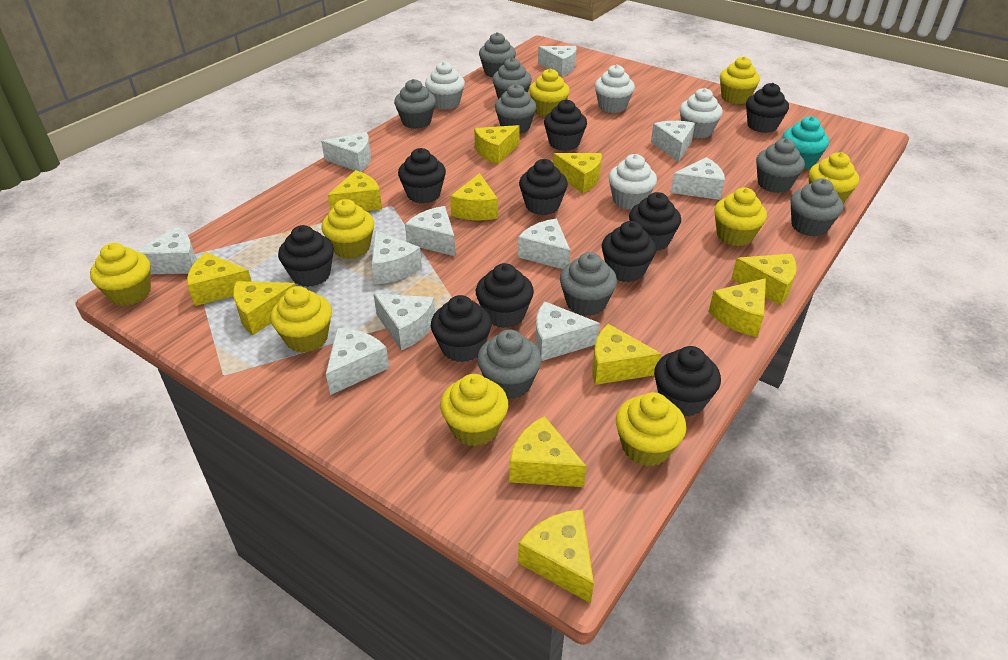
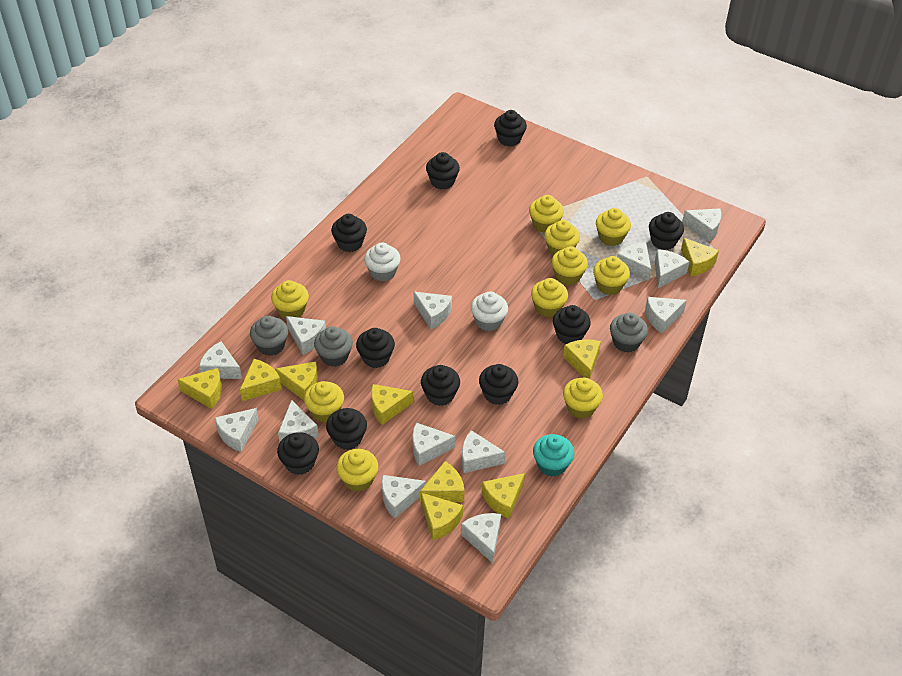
grey cupcake: [394,79,436,129] [477,329,542,399] [479,32,516,78] [492,58,532,99] [495,84,537,134] [560,252,617,316] [756,138,805,193] [791,179,843,236] = 8 -> [250,316,288,356] [314,326,353,367] [610,313,648,352] = 3
white cheese: [136,227,197,274] [321,132,371,172] [326,328,389,395] [372,230,422,284] [374,294,435,350] [405,206,456,257] [518,219,571,269] [535,301,600,361] [538,46,576,76] [651,121,695,162] [671,157,725,200] = 11 -> [199,341,242,379] [215,408,259,452] [278,400,319,442] [286,316,326,355] [382,475,426,519] [413,423,456,466] [414,292,452,329] [461,513,501,563] [462,430,506,473] [617,242,651,281] [645,297,687,333] [655,249,689,288] [682,208,721,242] = 13
white cupcake: [425,61,465,110] [595,64,635,113] [608,154,657,210] [680,88,723,138] = 4 -> [364,243,401,282] [471,291,508,331] = 2
yellow cheese: [187,252,252,306] [233,281,296,335] [328,170,382,211] [450,173,498,221] [474,125,520,164] [509,416,586,487] [518,509,594,603] [553,153,602,193] [592,324,661,385] [709,278,766,337] [731,254,797,306] = 11 -> [177,368,222,409] [240,359,282,401] [275,361,318,400] [371,384,413,425] [420,461,464,502] [421,493,463,540] [482,473,525,519] [563,339,601,379] [681,238,719,276] = 9
yellow cupcake: [90,243,151,306] [271,286,332,353] [321,199,374,259] [440,374,508,446] [529,69,570,117] [616,392,686,466] [714,188,767,246] [720,56,760,104] [809,152,859,204] = 9 -> [271,280,309,319] [304,381,344,423] [336,449,378,492] [529,195,564,233] [531,278,568,317] [545,220,580,256] [552,246,588,285] [563,378,603,419] [593,256,630,295] [596,208,631,246] = 10

